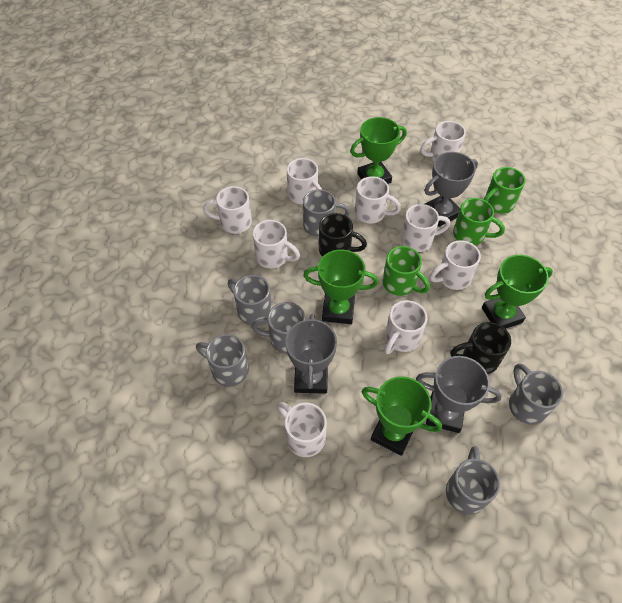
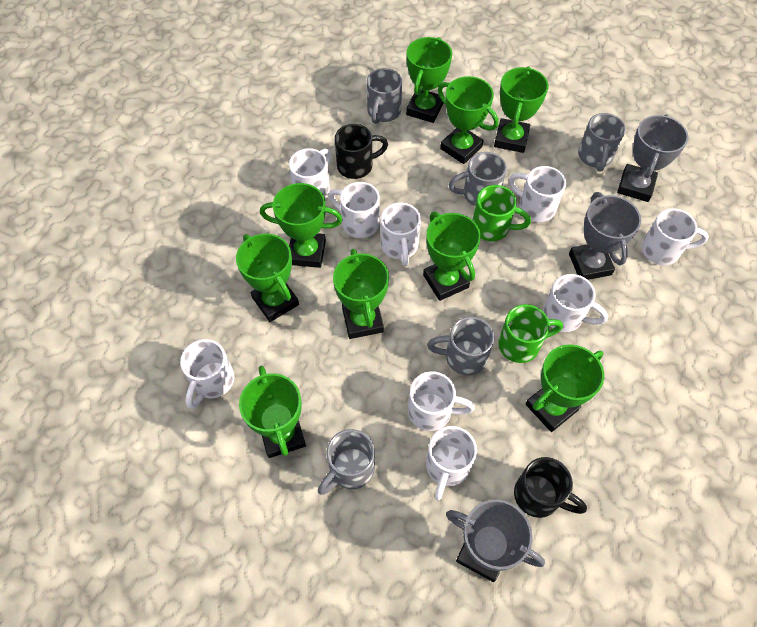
green mug: [382,246,430,296] [453,198,505,245] [483,167,525,214] = 3 -> [473,185,531,241] [498,304,563,363] = 2
green trophy: [303,250,378,324] [350,117,407,184] [362,376,442,456] [482,255,553,329] = 4 -> [236,233,299,322] [239,366,306,458] [260,183,343,268] [333,249,389,339] [406,37,452,123] [423,212,481,301] [438,76,499,164] [494,66,549,153] [526,344,604,432] = 9
grey mug: [196,334,249,387] [228,275,272,325] [251,302,305,354] [303,189,350,237] [446,446,500,515] [509,363,563,425] = 6 -> [318,429,375,495] [367,68,402,124] [427,317,494,376] [449,152,507,206] [578,113,626,172] = 5

